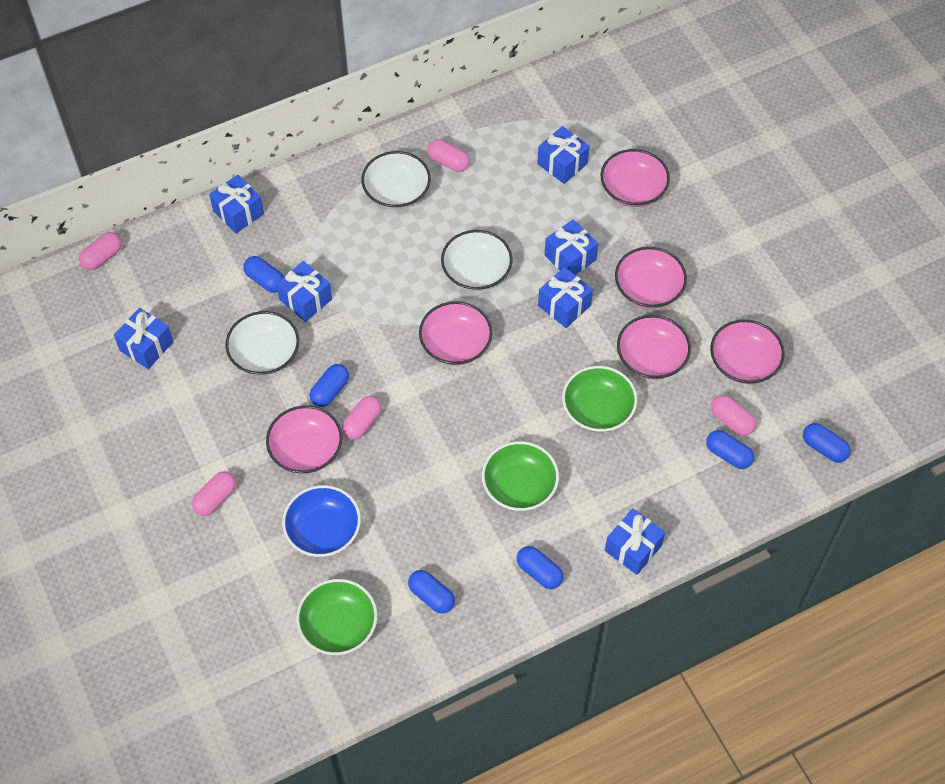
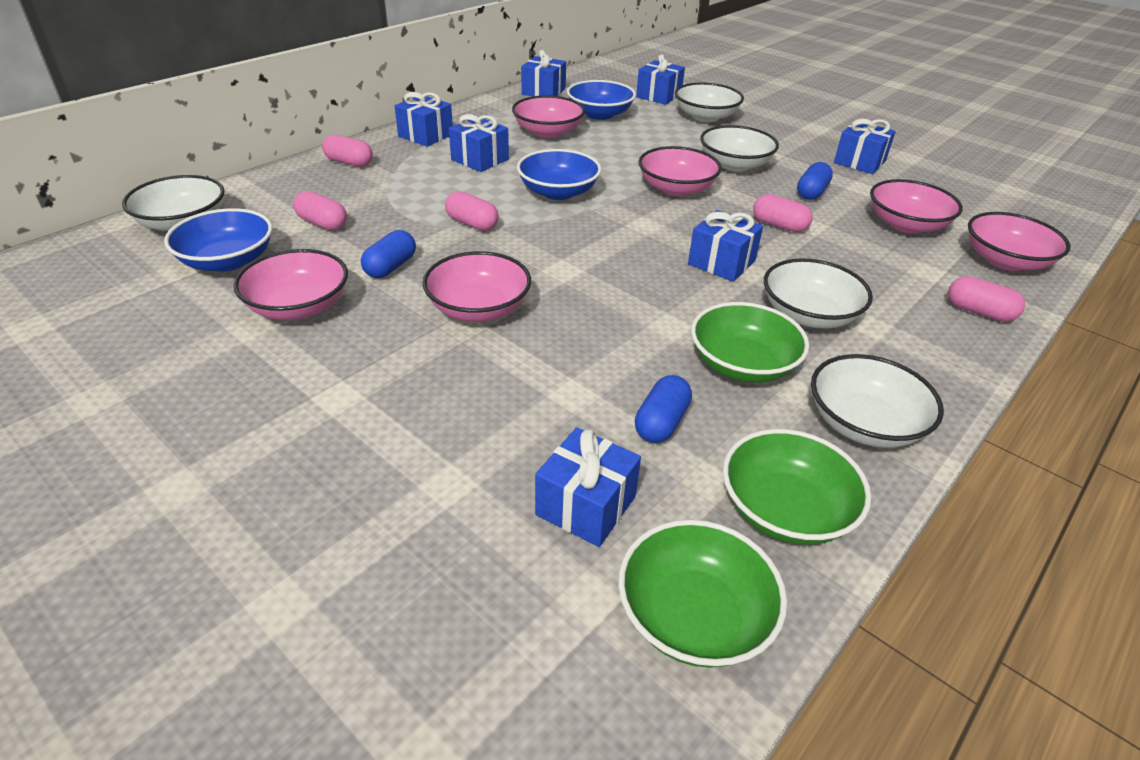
blue bowl: [282,485,361,557] = 1 -> [164,208,272,272] [517,149,601,200] [567,80,636,120] = 3
blue capsule: [243,256,284,293] [310,364,349,407] [408,570,455,613] [517,546,564,589] [706,430,754,469] [803,423,851,463] = 6 -> [361,230,416,278] [635,375,692,443] [797,162,833,200] = 3
white bowl: [225,311,299,375] [361,151,431,209] [441,230,513,291] = 3 -> [122,175,225,231] [675,82,744,122] [700,125,779,172] [764,258,873,328] [811,354,944,448] = 5

